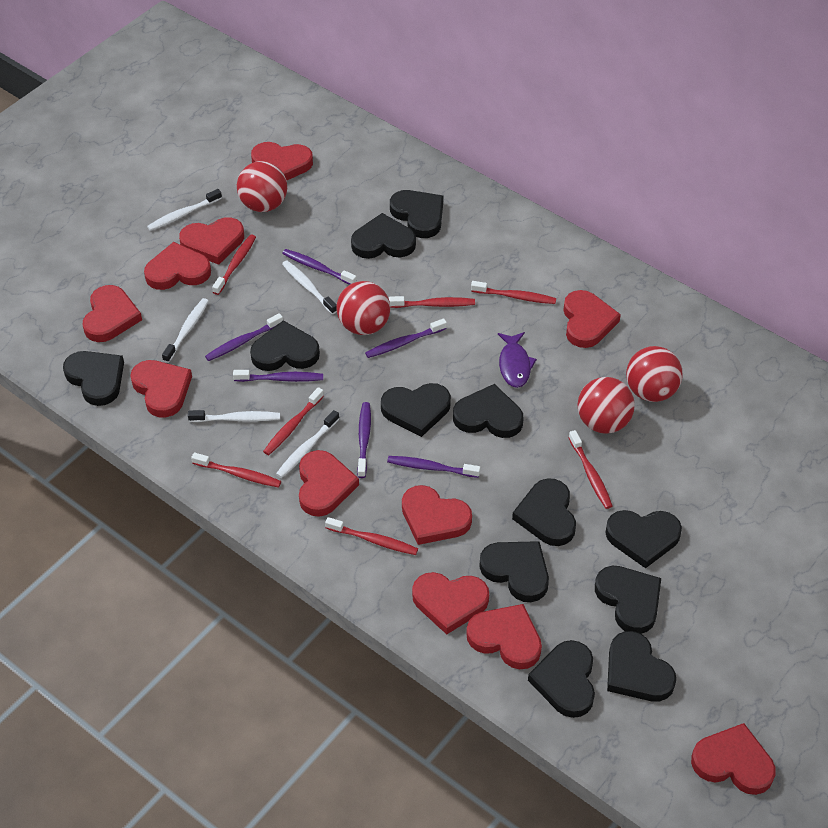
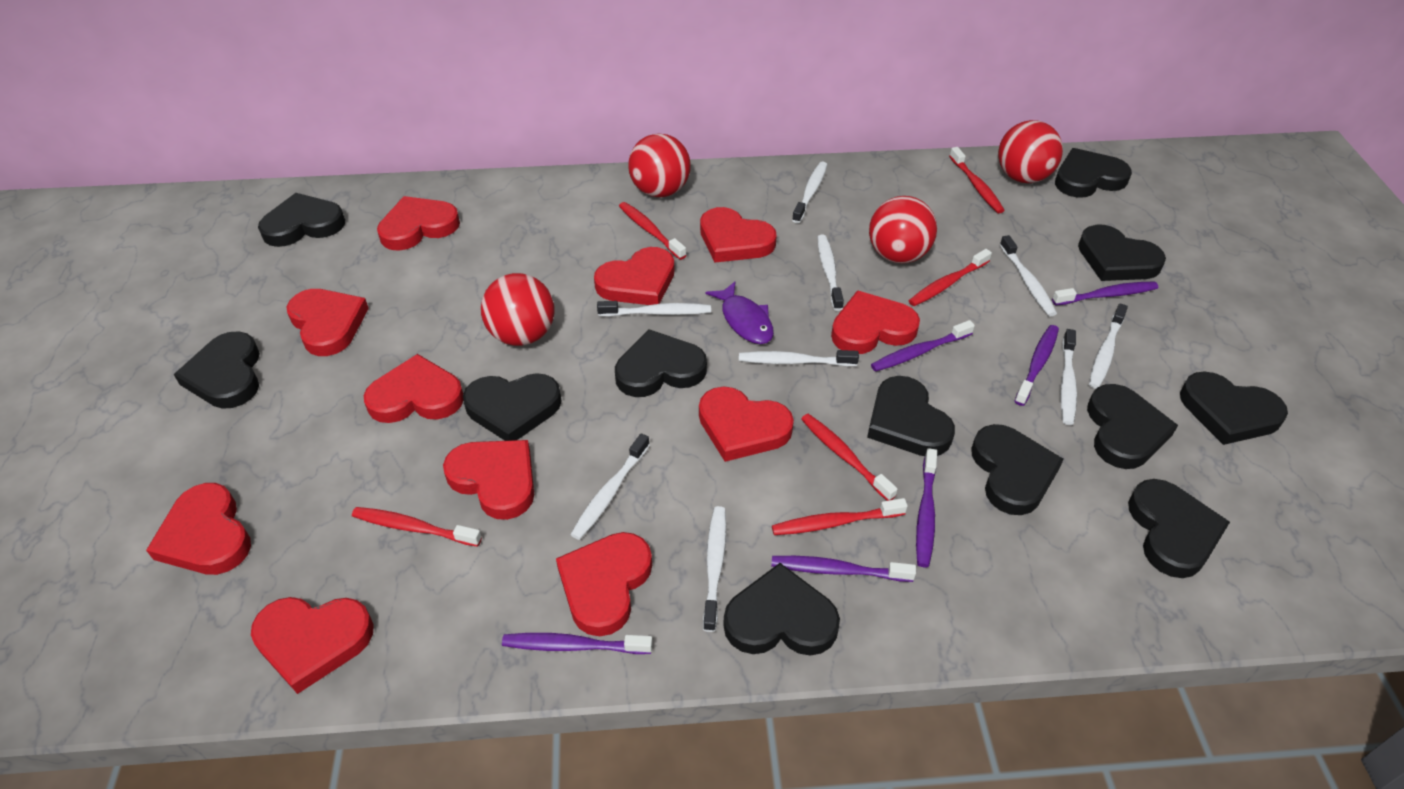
red toothbrush: [191,453,281,488] [212,234,256,295] [263,387,324,455] [325,517,418,555] [389,296,475,308] [471,281,556,304] [568,430,612,509] = 7 -> [352,507,482,547] [619,202,686,260] [772,498,908,535] [801,414,898,501] [908,249,992,306] [949,147,1005,213] = 6
white toothbrush: [147,189,222,231] [162,298,209,363] [188,410,280,422] [276,410,339,478] [282,260,337,314] = 5 -> [570,433,650,540] [597,301,711,317] [703,506,726,632] [739,350,859,366] [792,161,827,223] [817,235,844,311] [1000,235,1057,317] [1060,329,1077,425] [1089,303,1128,389] = 9

